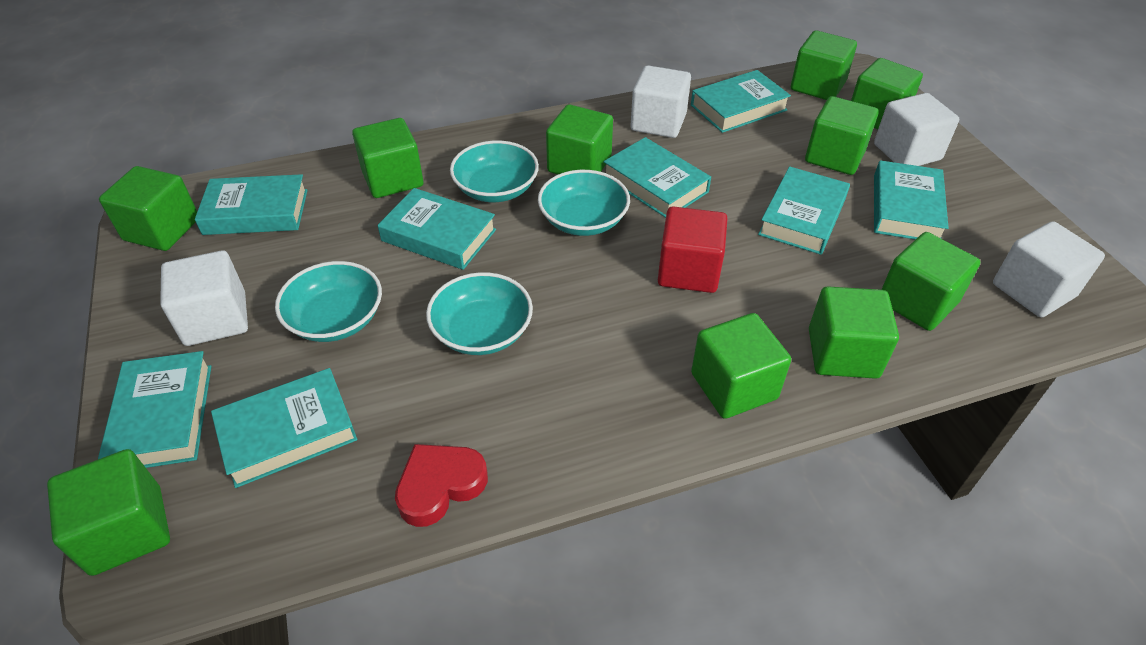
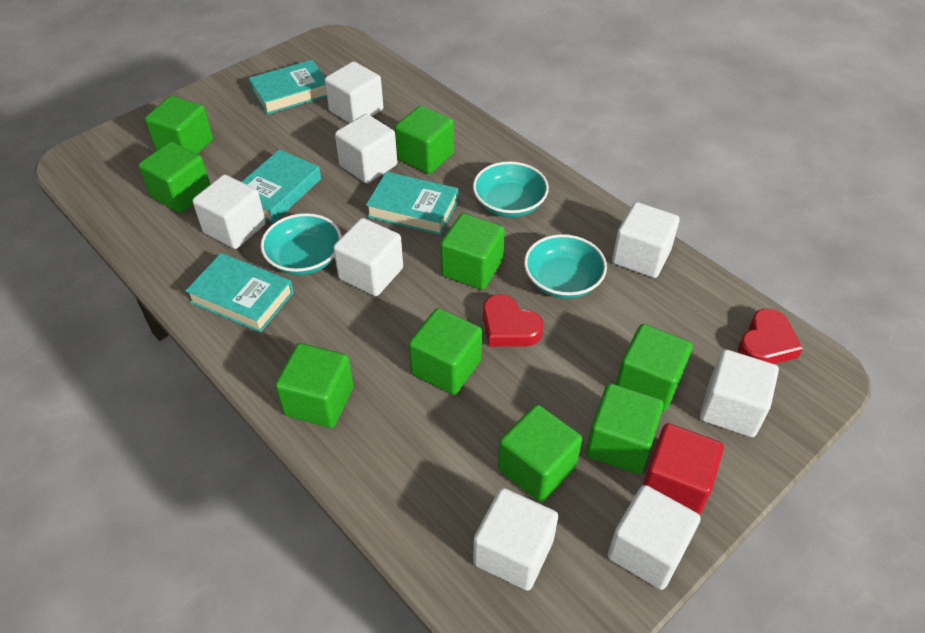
green cube: [47,449,170,576] [99,166,197,251] [352,118,423,198] [546,105,613,174] [691,313,791,419] [791,30,857,100] [805,96,879,175] [809,286,899,379] [851,58,923,129] [881,232,980,331] = 10 -> [139,141,210,213] [145,96,213,154] [275,343,354,428] [395,106,454,174] [409,308,482,395] [440,213,505,290] [498,405,582,502] [586,383,664,474] [616,324,692,411] = 9
red heart: [395,444,488,527] = 1 -> [483,294,543,347] [738,309,803,364] = 2
turquoise book: [98,351,211,468] [195,174,308,235] [211,368,357,488] [377,188,496,270] [604,137,711,218] [691,70,791,133] [758,166,850,255] [874,160,949,240] = 8 -> [185,253,294,332] [242,150,321,223] [249,60,327,114] [366,172,458,235] = 4
turquoise bowl: [275,261,382,342] [426,272,533,355] [450,141,539,202] [538,170,630,236] = 4 -> [260,213,342,275] [473,161,549,217] [524,234,607,299] = 3
white cube: [160,250,248,346] [630,65,691,138] [874,93,959,166] [993,221,1105,318] = 4 -> [192,175,266,249] [325,61,383,123] [333,218,403,296] [335,114,397,184] [473,488,558,591] [607,485,701,590] [612,202,680,278] [700,349,779,437] = 8

